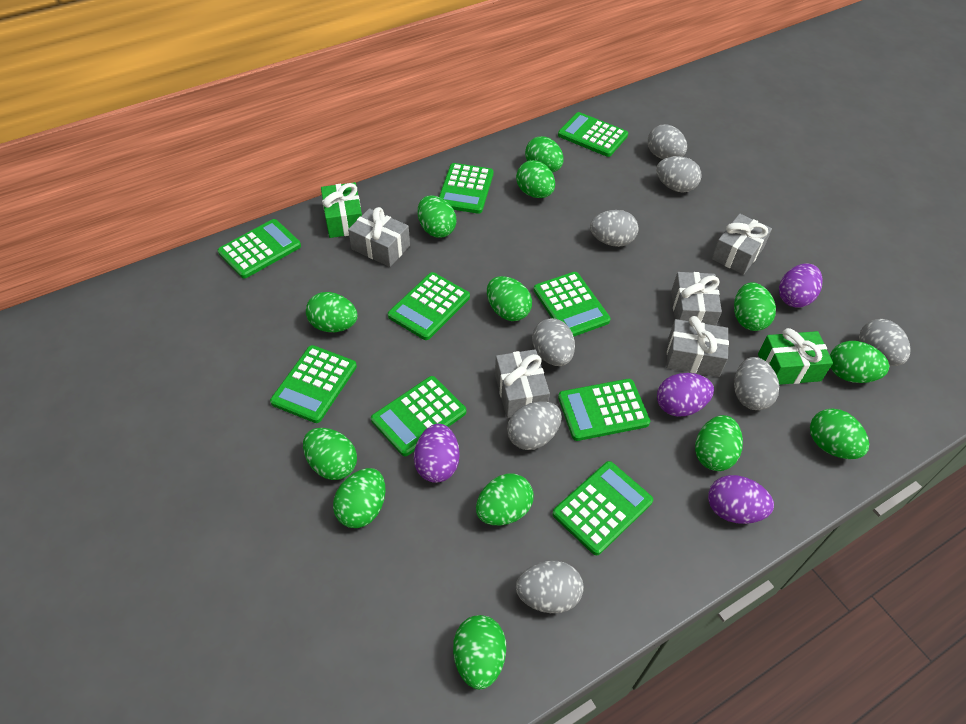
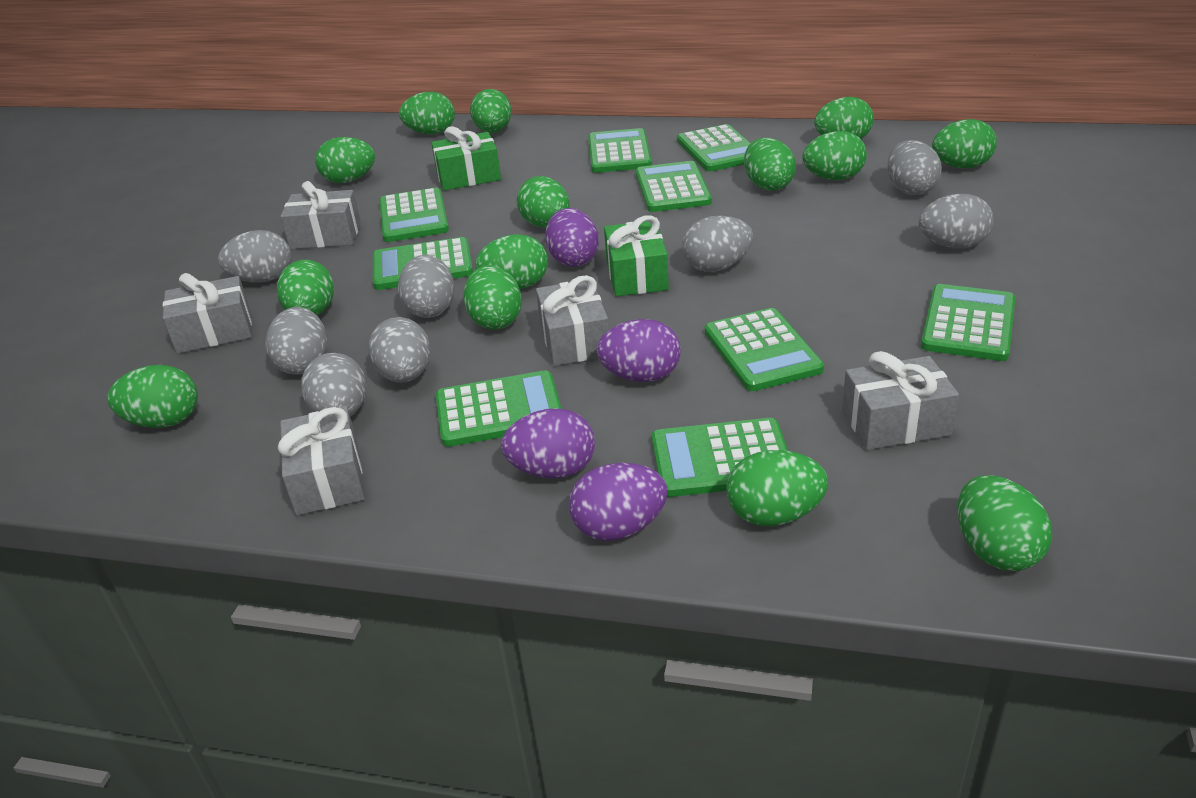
green egg: [303,428,357,480] [306,292,358,332] [333,468,385,528] [418,195,456,238] [453,615,506,690] [476,474,534,525] [487,276,532,321] [516,160,555,198] [525,136,564,173] [695,415,743,471] [734,282,776,331] [810,408,869,459] [830,341,889,383] = 13 -> [107,365,198,428] [277,260,334,315] [315,137,375,183] [399,92,455,134] [464,265,522,330] [470,89,512,133] [475,234,548,289] [517,176,570,228] [727,450,828,526] [744,138,796,191] [803,131,867,180] [814,97,874,139] [932,119,997,168] [958,475,1052,571] = 14

